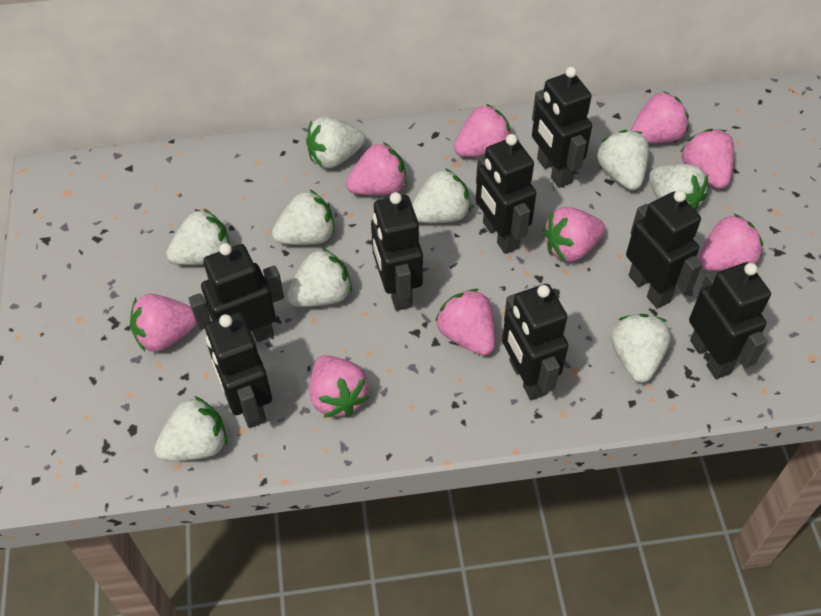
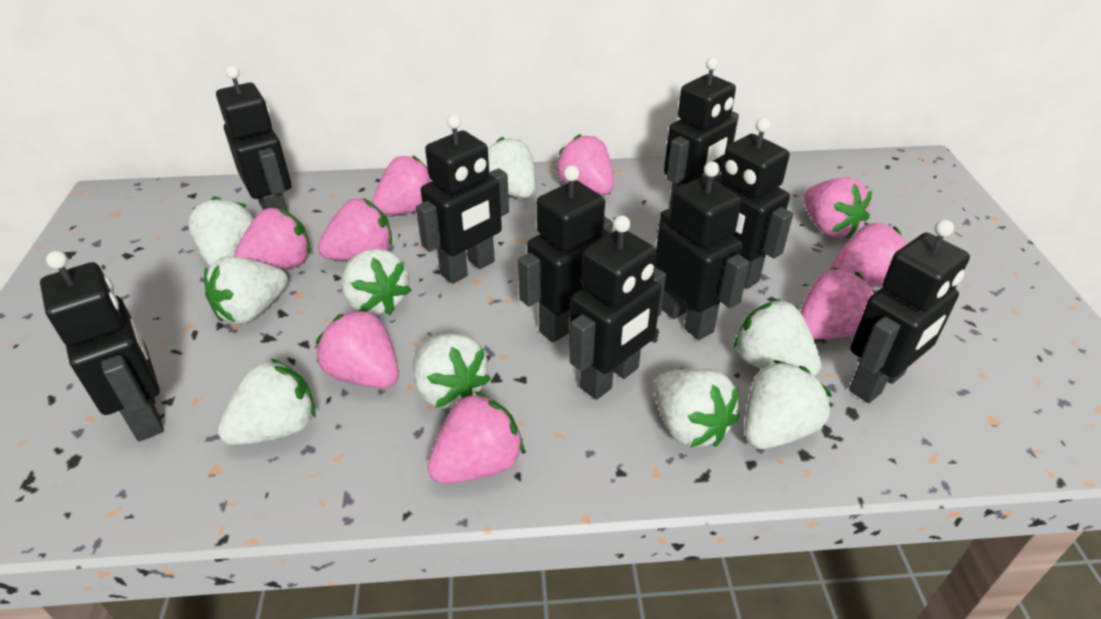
black robot: [189,243,284,342] [205,312,272,428] [371,192,423,311] [476,134,536,254] [502,284,569,400] [532,67,592,188] [626,190,702,309] [689,262,771,379] = 8 -> [40,251,164,441] [216,66,292,212] [416,114,509,284] [518,165,613,343] [569,215,666,400] [655,161,750,340] [664,57,739,208] [702,118,793,289] [849,220,970,403] = 9

